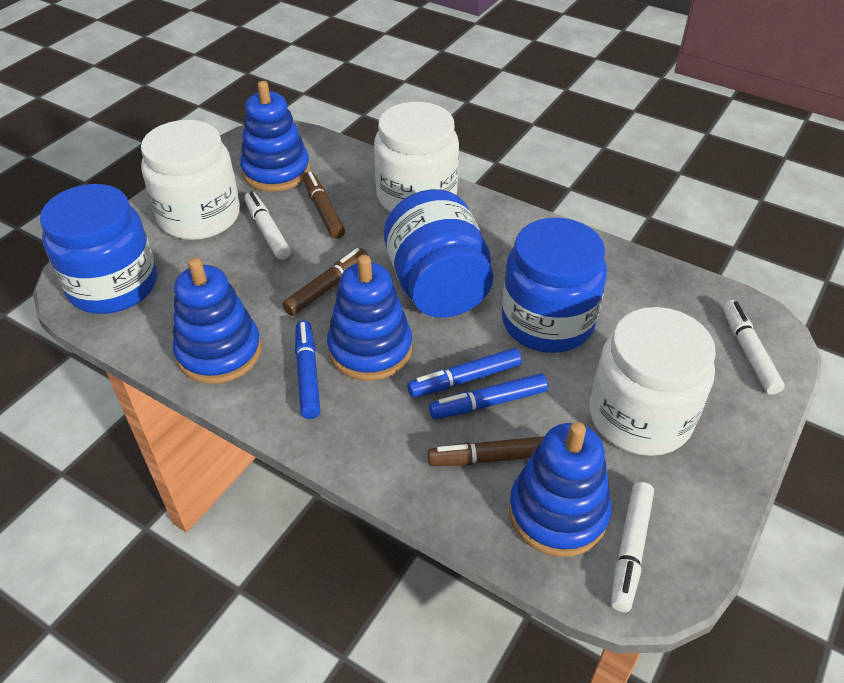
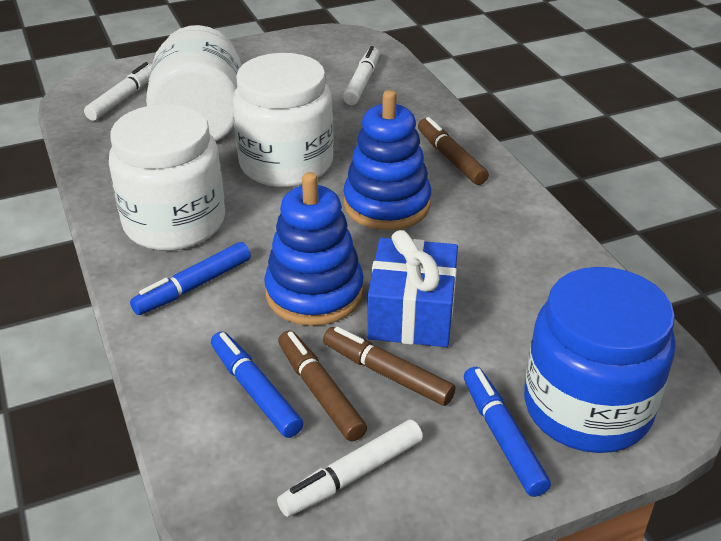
blue gift: none = 0 -> [367,230,458,347] = 1
blue jar: [40,184,157,314] [384,189,493,318] [502,218,607,353] = 3 -> [524,267,676,453] = 1
blue stacking toy: [173,258,261,384] [240,81,310,192] [327,255,412,381] [509,422,611,557] = 4 -> [264,172,364,326] [343,90,431,230] = 2

